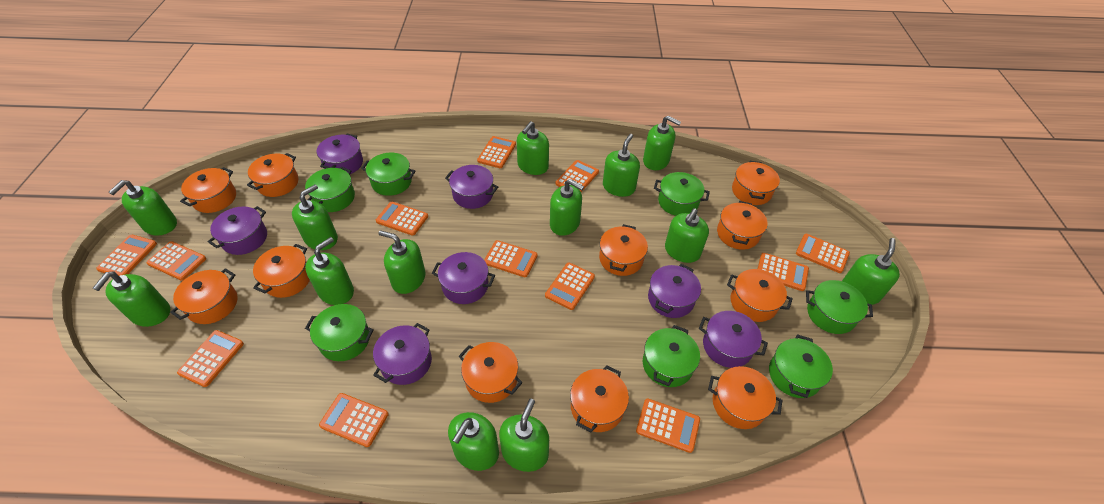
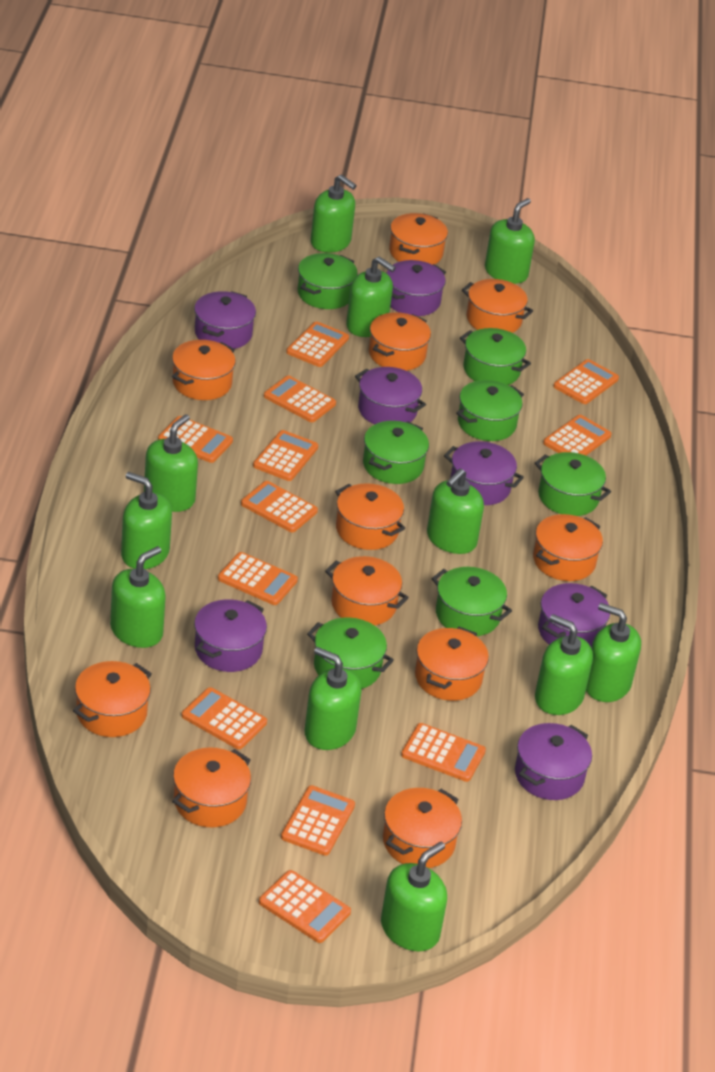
green soap dispenser: [93,272,170,327] [109,180,177,236] [292,184,338,250] [305,237,354,305] [379,230,426,294] [448,412,499,471] [499,398,549,472] [517,121,549,175] [550,179,584,236] [603,134,640,197] [643,115,681,170] [665,208,709,263] [842,238,900,305] = 13 -> [110,546,166,648] [121,472,172,569] [144,414,198,512] [304,647,362,750] [311,175,357,253] [346,257,396,337] [381,842,447,951] [427,469,484,554] [485,198,535,284] [535,614,593,715] [586,603,641,702] = 11

